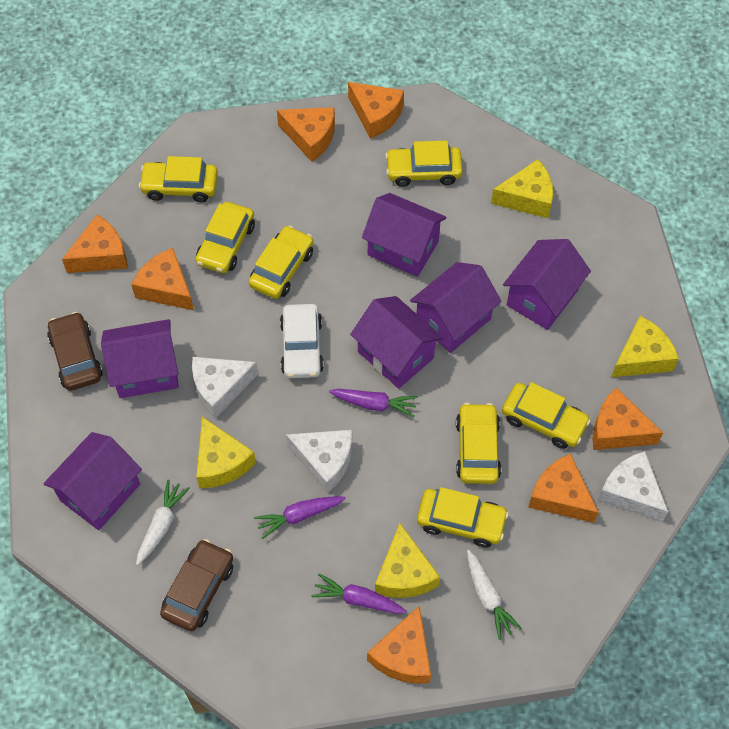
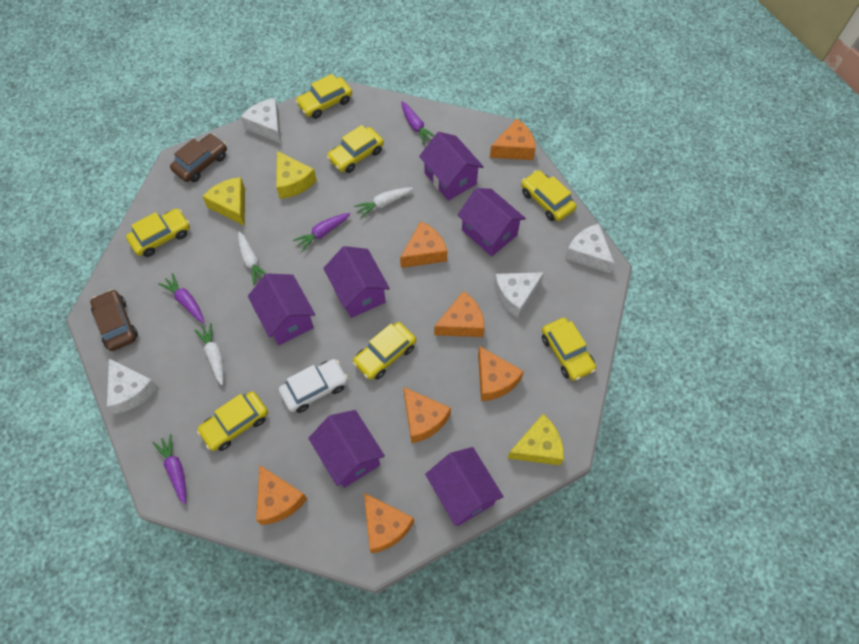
purple carrot: [254,496,346,539] [311,573,407,614] [329,389,418,417] = 3 -> [153,434,186,504] [158,273,204,323] [293,213,350,252] [401,101,434,145] = 4
white carrot: [136,480,190,565] [467,550,522,640] = 2 -> [194,323,224,385] [238,231,266,285] [354,187,413,218] = 3
white cheese: [192,357,258,419] [286,430,352,493] [598,451,668,522] = 3 -> [107,359,159,414] [241,98,281,143] [494,272,544,318] [565,224,615,273] = 4
yellow cheese: [196,417,256,488] [375,523,440,598] [491,159,553,218] [611,316,679,377] = 4 -> [202,177,245,226] [276,151,317,199] [507,414,564,465] = 3

